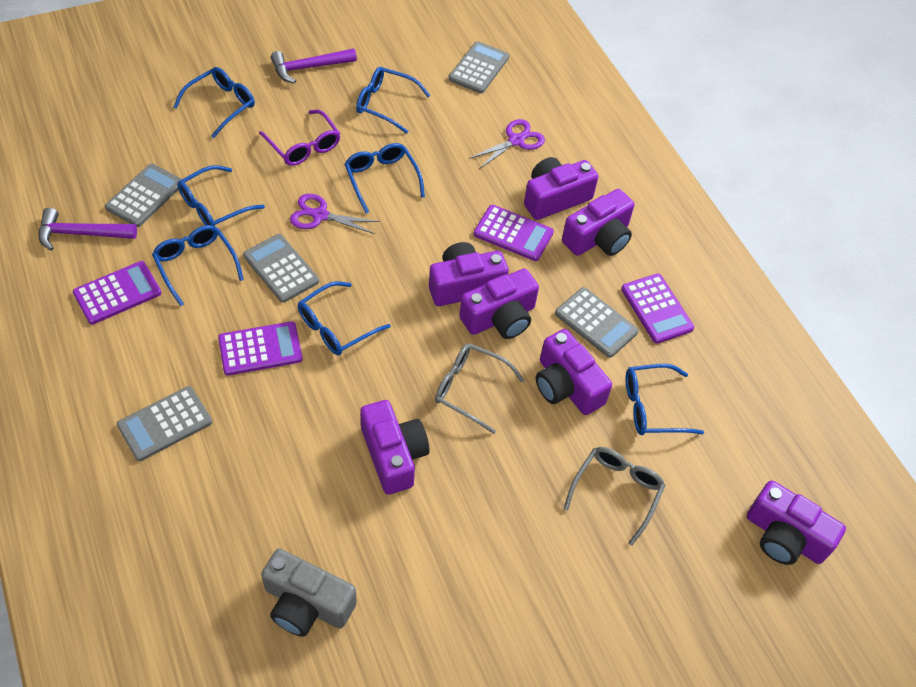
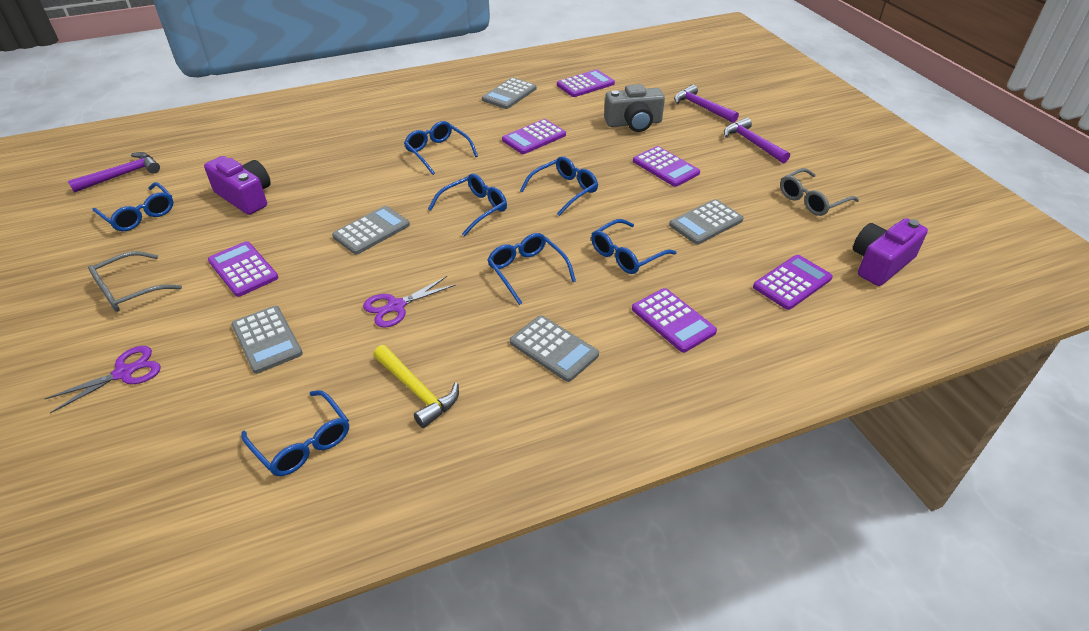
purple calculator: [73,261,161,325] [218,321,303,375] [474,205,554,261] [621,274,694,344] = 4 -> [208,241,279,297] [502,119,566,154] [557,69,615,97] [632,288,717,352] [633,146,700,187] [753,255,833,310] = 6
purple camera: [360,400,429,495] [429,242,509,306] [459,269,539,339] [524,157,598,220] [536,329,612,415] [562,189,635,256] [747,480,846,565] = 7 -> [204,156,271,215] [853,218,928,286] = 2
purple glasses: [259,110,341,166] = 1 -> none = 0
purple hammer: [39,208,137,251] [271,48,357,83] = 2 -> [68,152,160,193] [674,85,739,123] [724,117,790,163] = 3
yellow hammer: none = 0 -> [373,345,459,428] = 1

